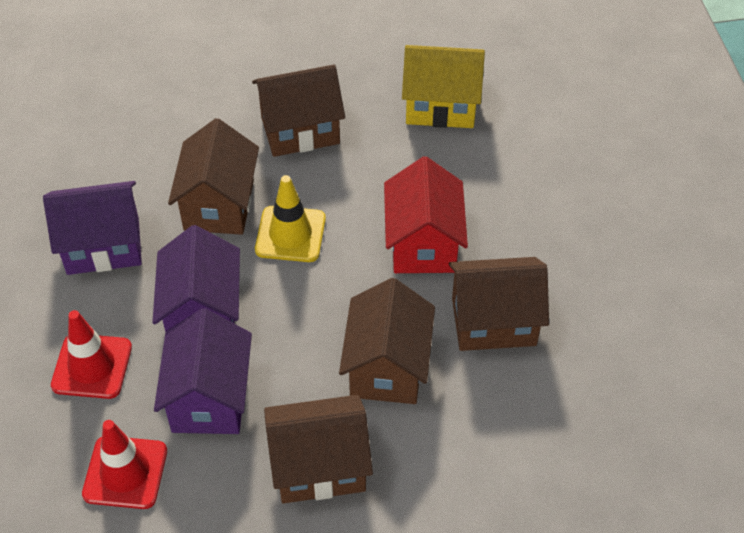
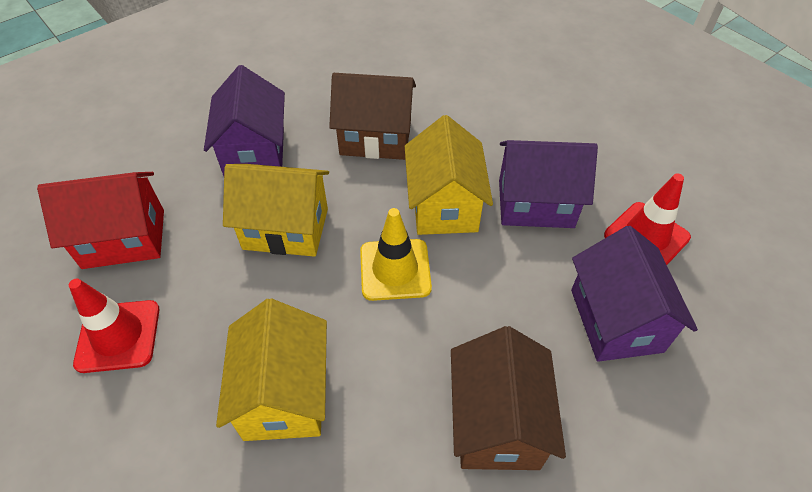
brown house: [168,118,259,235] [252,65,345,157] [264,395,373,504] [339,278,435,404] [449,257,549,351] = 5 -> [329,73,416,160] [451,326,566,470] = 2
yellow house: [402,45,485,128] = 1 -> [216,298,327,441] [223,164,329,257] [405,115,493,235] = 3

